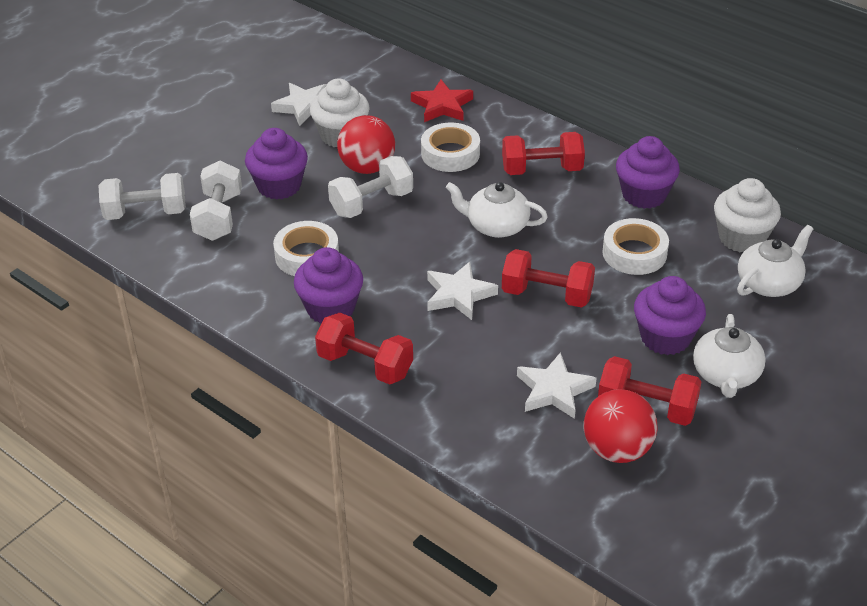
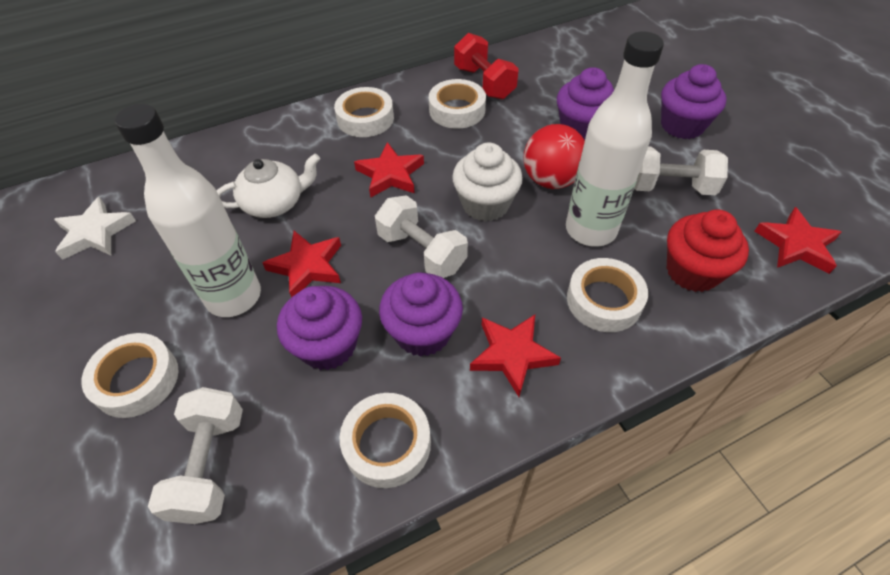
red ball: [337,115,395,174] [584,389,657,463] = 2 -> [524,124,585,189] = 1
red cupcake: none = 0 -> [667,210,749,292] = 1
red dumbbell: [315,313,413,385] [502,132,585,175] [502,249,595,308] [598,356,701,426] = 4 -> [454,33,519,99] = 1
red star: [411,80,473,122] = 1 -> [262,231,341,297] [354,142,424,197] [470,315,561,397] [754,207,841,274] = 4
white bottle: none = 0 -> [115,104,261,317] [566,31,664,247] = 2
white cupcake: [310,78,370,147] [714,178,781,252] = 2 -> [452,143,523,222] = 1
white star: [271,83,327,126] [427,262,498,320] [517,352,596,419] = 3 -> [54,197,136,260] = 1
white tape: [273,221,339,276] [421,123,480,172] [602,218,669,275] = 3 -> [81,333,178,418] [334,87,394,137] [340,393,431,488] [429,79,486,129] [567,258,648,332] = 5
white teapot: [445,182,548,238] [693,314,766,398] [737,225,813,297] = 3 -> [217,154,320,218] = 1

